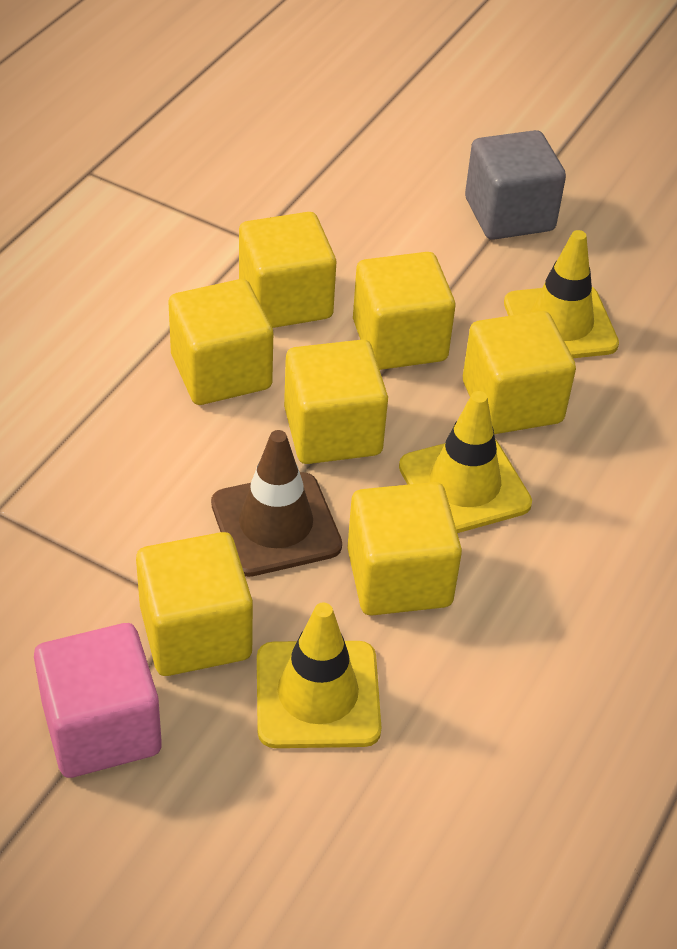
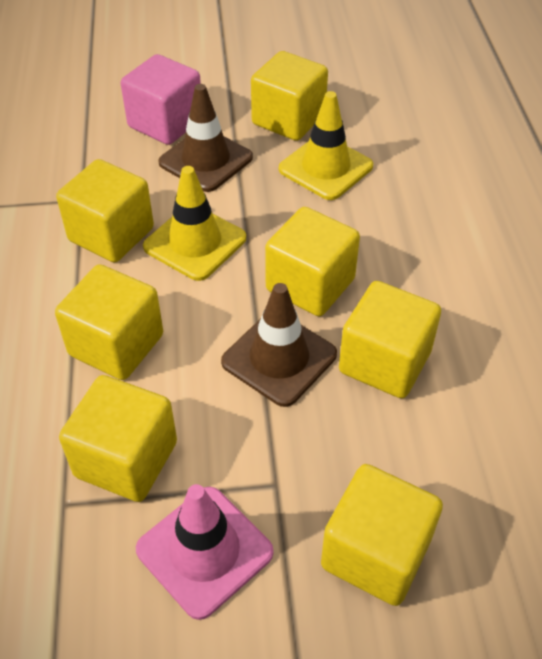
brown traffic cone: [211,430,342,577] = 1 -> [158,84,253,192] [221,283,337,407] = 2
grey cube: [465,130,566,240] = 1 -> none = 0
pink traffic cone: none = 0 -> [136,484,273,620] = 1
yellow traffic cone: [257,602,382,748] [399,391,532,533] [504,230,619,358] = 3 -> [143,166,246,281] [279,91,373,200] = 2

